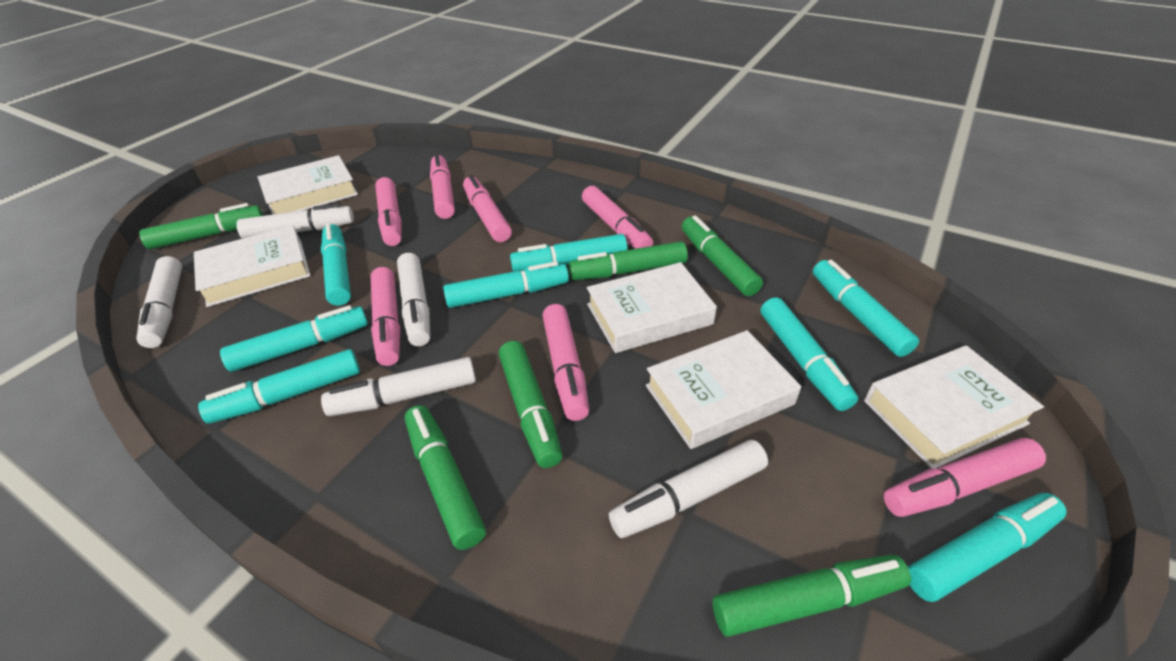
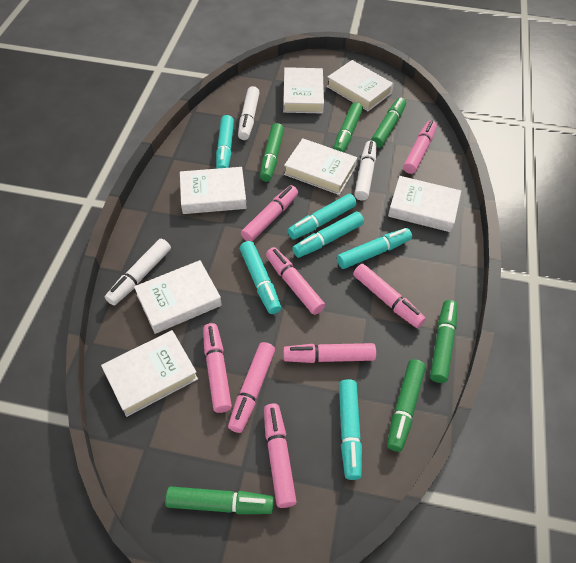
pink marker: [370,267,400,366] [375,177,401,246] [430,154,455,219] [463,175,512,242] [542,304,589,421] [582,186,653,249] [884,438,1046,517] = 7 -> [203,323,232,413] [228,342,275,433] [241,185,298,241] [264,403,297,508] [266,247,325,315] [283,343,376,363] [353,264,426,328] [403,120,437,174] = 8
turquoise marker: [198,349,360,424] [220,305,368,372] [321,223,351,306] [443,261,569,308] [510,234,627,271] [761,297,858,411] [813,260,919,357] [908,493,1067,602] = 8 -> [216,115,234,169] [240,241,281,314] [287,194,357,240] [292,212,364,258] [337,228,412,269] [339,379,362,480] = 6
white book: [194,225,311,307] [258,155,358,215] [587,262,717,353] [646,330,801,449] [864,345,1044,469] = 5 -> [101,330,198,417] [134,260,222,334] [180,167,247,214] [283,67,324,114] [284,138,357,195] [327,60,394,111] [388,176,461,232] = 7
white marker: [136,256,182,348] [236,203,354,239] [321,357,476,416] [397,253,430,346] [609,440,768,538] = 5 -> [105,239,171,306] [238,86,260,140] [354,141,377,201] = 3

